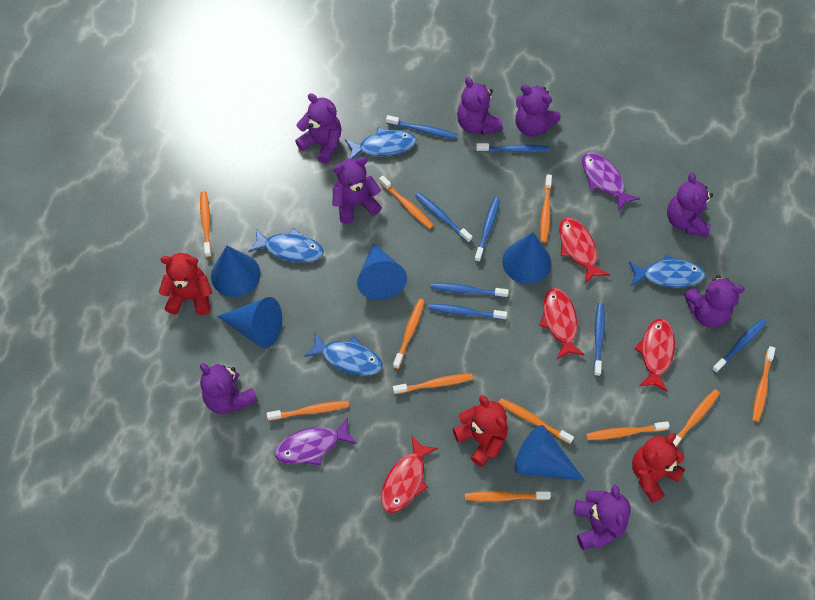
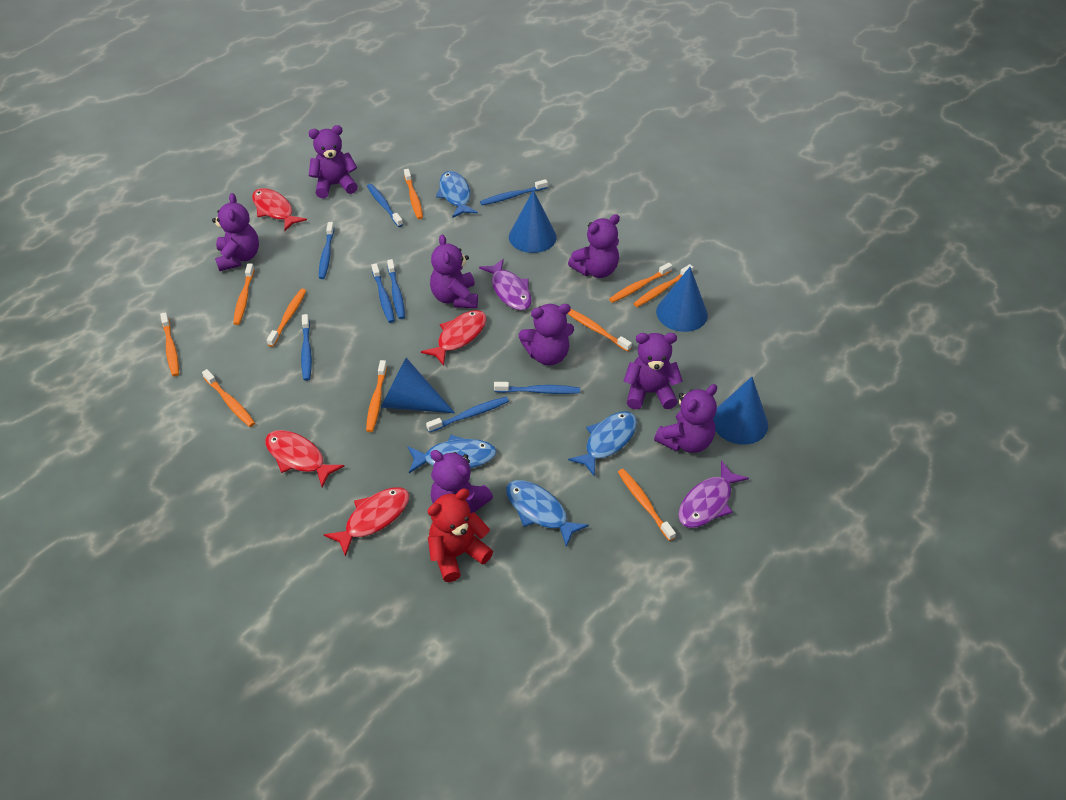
blue cone: [211,246,261,297] [217,297,282,348] [357,243,407,300] [502,232,551,284] [515,425,585,481] = 5 -> [381,357,455,413] [509,190,557,253] [656,267,708,332] [713,377,768,445] = 4
orange toothbrush: [200,191,212,257] [267,401,349,421] [379,176,434,229] [393,299,425,369] [393,373,473,394] [465,491,551,502] [498,398,574,444] [540,174,552,243] [586,421,670,440] [673,389,720,447] [752,346,775,422] = 11 -> [160,312,179,376] [202,369,255,427] [233,264,254,325] [267,289,306,347] [366,360,387,432] [404,169,423,219] [568,309,632,352] [609,263,672,303] [618,469,676,541] [633,264,693,307] = 10
red teddy bear: [159,253,212,315] [453,395,508,467] [632,433,685,503] = 3 -> [428,489,493,582] = 1

